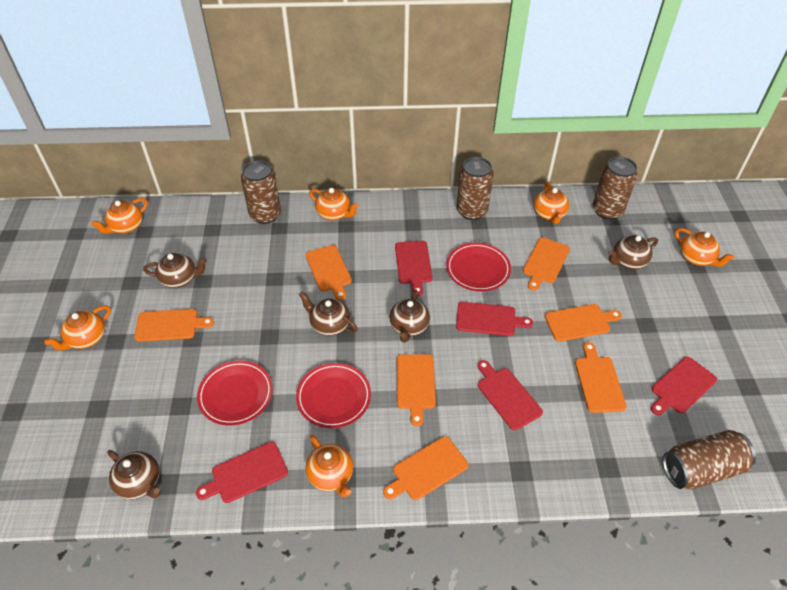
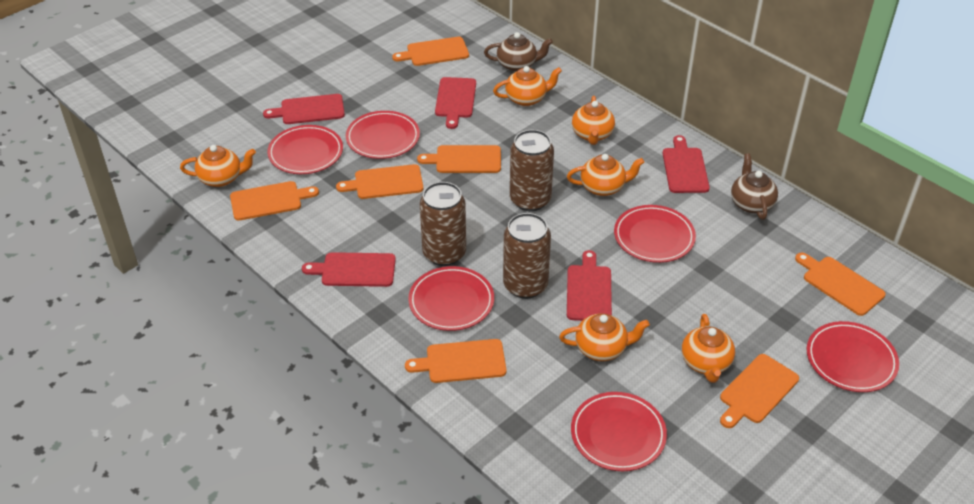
brown can: [241,161,281,224] [456,157,494,220] [593,157,638,220] [663,430,756,489] = 4 -> [420,182,466,266] [503,213,551,299] [510,130,554,211] = 3
brown teapot: [107,450,161,499] [143,253,207,288] [299,292,357,336] [389,289,430,342] [608,235,658,269] = 5 -> [484,32,553,72] [731,153,778,220] = 2
red plate: [197,361,273,426] [296,363,371,428] [446,243,511,291] = 3 -> [267,125,343,174] [346,111,420,159] [408,266,494,331] [571,392,667,471] [614,205,696,263] [807,321,899,392] = 6

